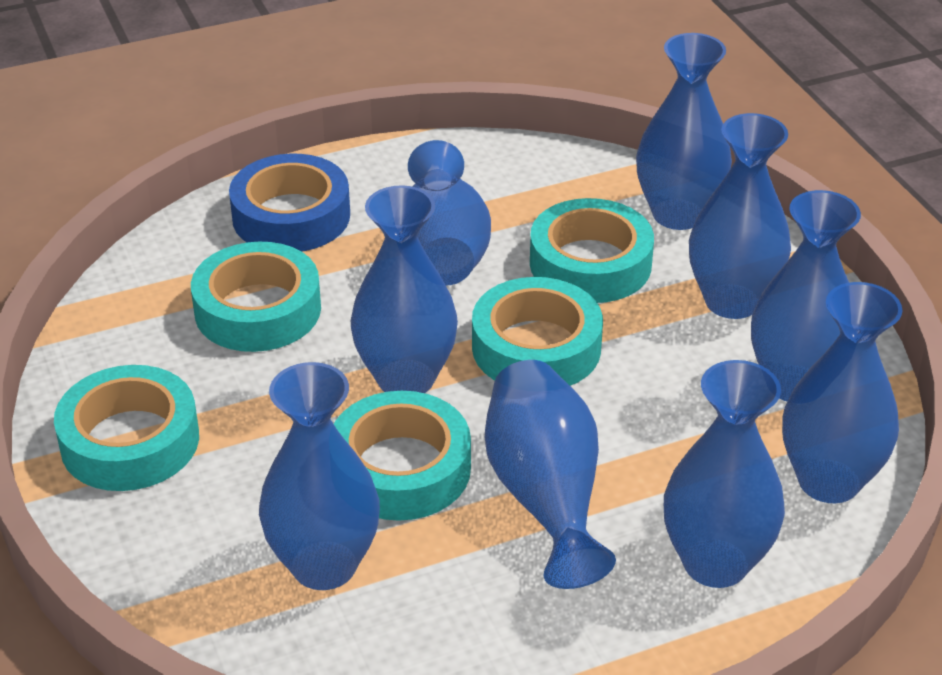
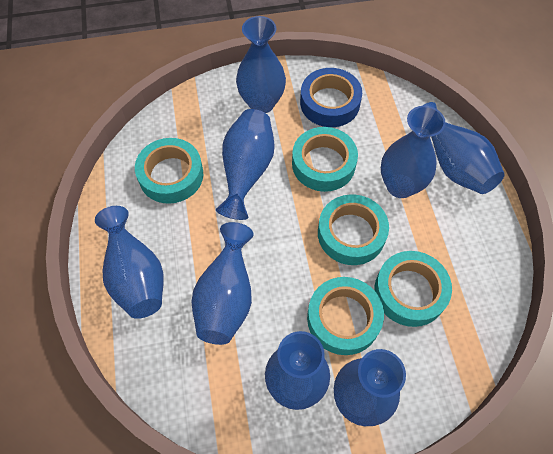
blue vase: [259,362,380,590] [351,185,458,393] [408,140,491,285] [485,360,616,589] [636,33,732,230] [664,360,785,588] [689,113,791,319] [751,190,861,401] [782,282,903,503] = 9 -> [95,206,163,319] [192,222,254,345] [216,109,275,220] [236,16,286,113] [265,331,330,410] [334,349,406,426] [381,106,446,198] [423,102,505,194] = 8

